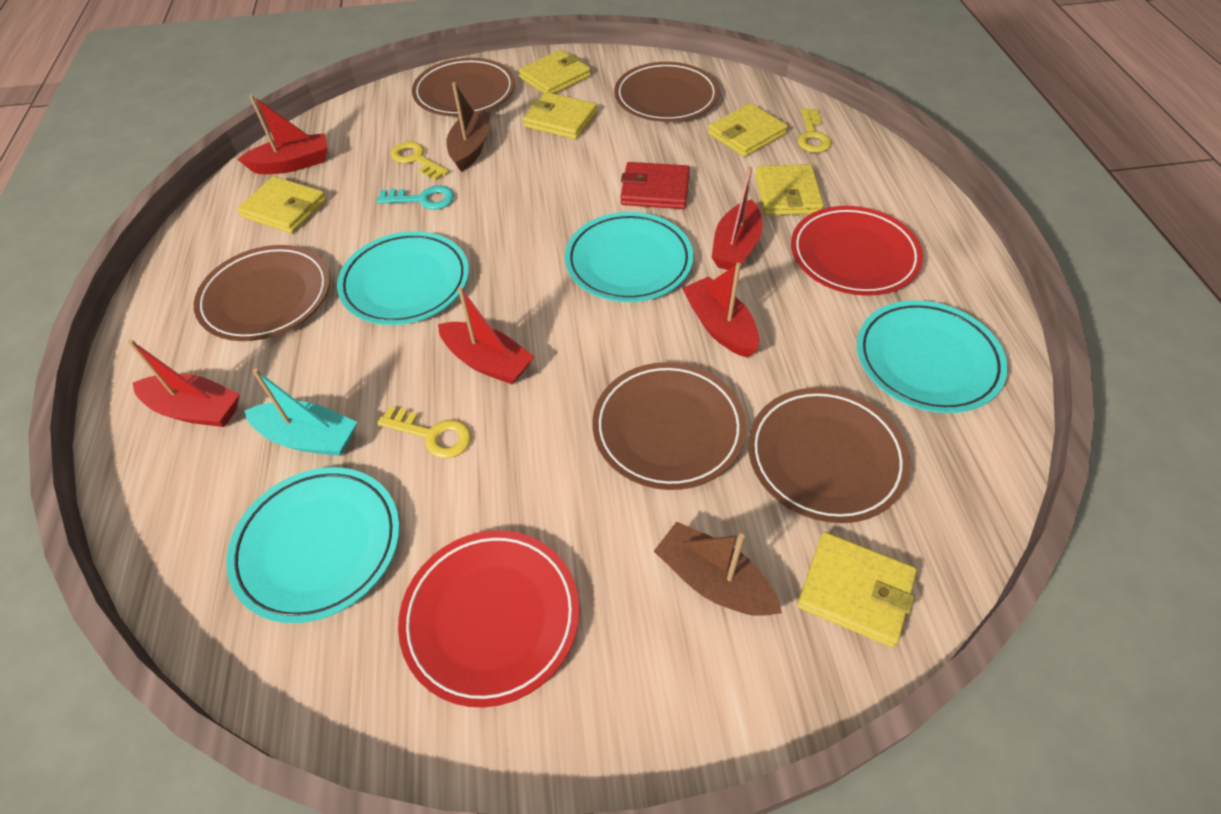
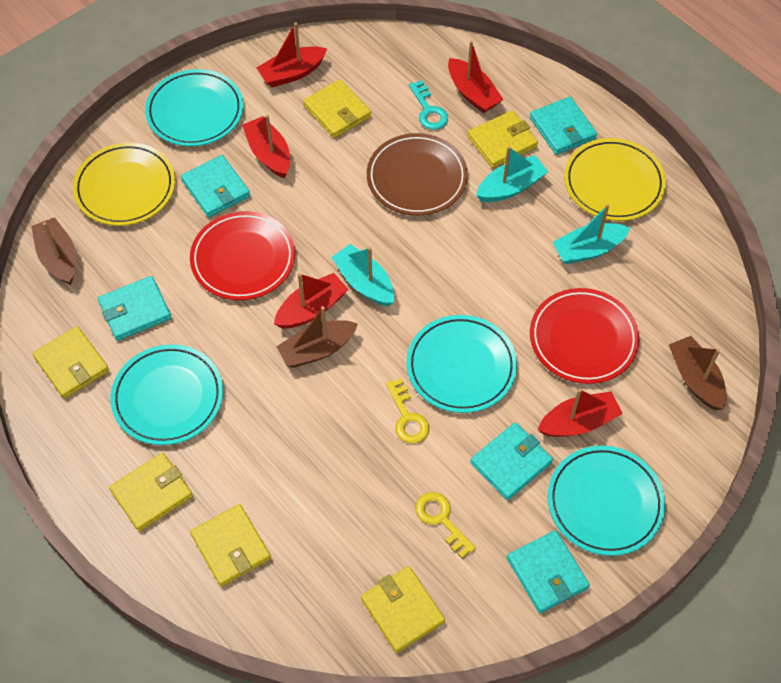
brown boat: [446,82,490,172] [654,522,782,616] = 2 -> [31,217,76,285] [276,306,358,368] [669,336,727,410] = 3
brown plate: [194,245,330,341] [412,58,515,117] [592,362,746,490] [614,62,719,122] [748,388,910,523] = 5 -> [367,133,468,216] = 1
red wallet: [620,162,690,209] = 1 -> none = 0
turquoise boat: [245,368,357,456] = 1 -> [331,244,394,306] [476,146,548,202] [553,204,630,264] = 3
turquoise wallet: none = 0 -> [98,276,171,341] [181,155,250,217] [470,422,553,500] [507,530,590,613] [530,97,597,155] = 5
yellow key: [378,406,471,458] [391,142,449,180] [797,108,831,153] = 3 -> [386,378,429,444] [416,492,476,558] = 2
yellow plate: none = 0 -> [73,143,175,226] [564,138,666,221] = 2

